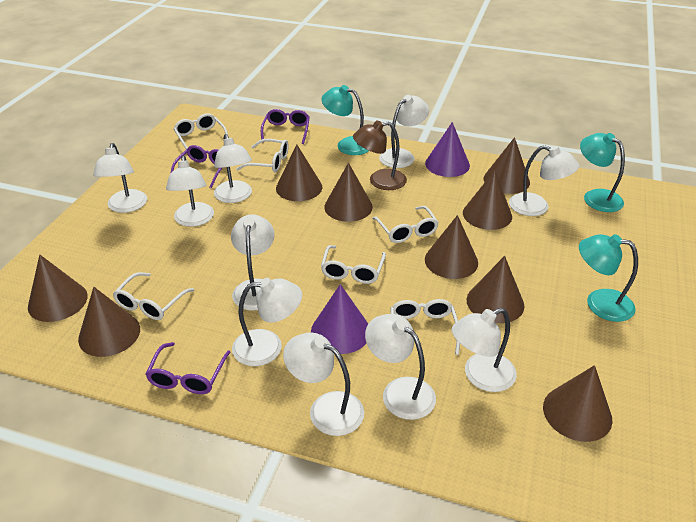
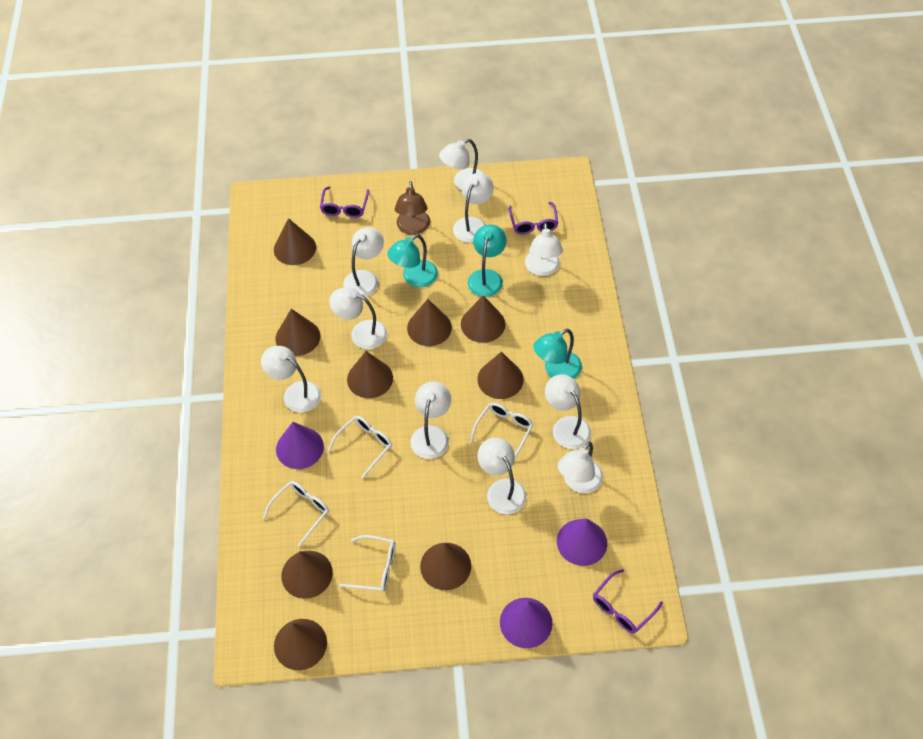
purple cone: [311,284,368,354] [425,122,470,177] = 2 -> [276,422,324,469] [500,598,553,648] [557,518,607,566] = 3
white glasses: [113,272,194,320] [173,113,229,149] [236,139,289,172] [321,245,386,284] [372,206,439,243] [390,299,460,355] = 6 -> [263,481,329,547] [328,416,392,478] [339,535,395,592] [470,403,533,458] = 4

